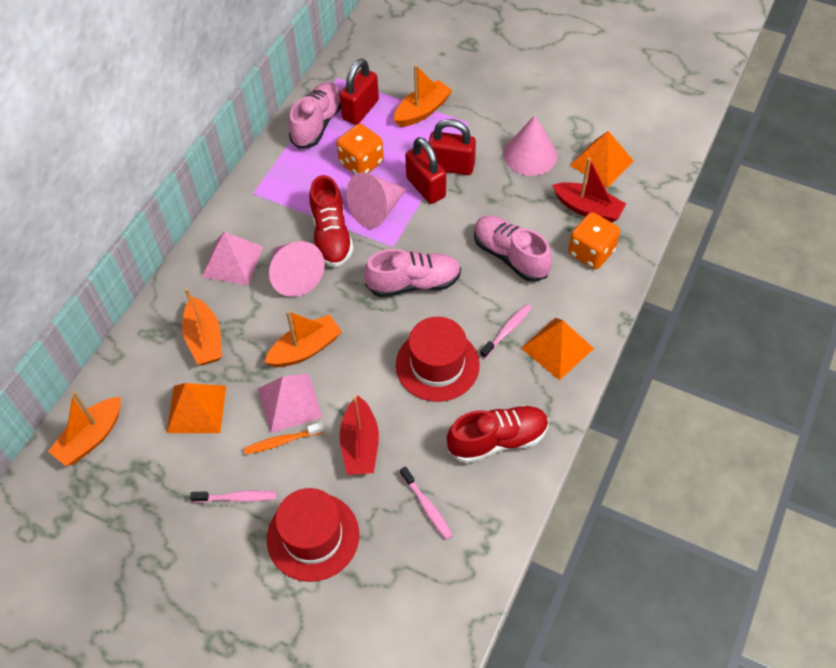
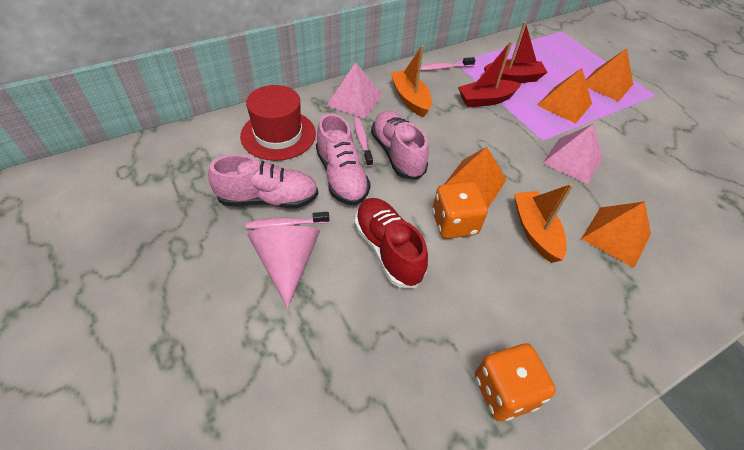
orange boat: [48,391,121,466] [182,288,222,365] [265,311,342,367] [394,65,453,127] = 4 -> [391,45,432,117] [514,184,574,263] = 2
orange pyramid: [167,383,226,433] [521,318,594,380] [570,131,634,188] = 3 -> [445,147,506,208] [537,68,592,123] [581,201,651,268] [586,49,633,102] = 4
orange toothbrush: [244,422,324,455] = 1 -> none = 0
pink cone: [269,241,325,297] [347,172,407,229] [503,115,557,176] = 3 -> [247,226,320,308] = 1
red hat: [267,488,359,582] [396,317,480,402] = 2 -> [240,85,316,161] = 1
red padlock: [340,58,379,125] [405,137,446,204] [429,119,476,175] = 3 -> none = 0
red shoe: [309,175,353,267] [447,405,549,463] = 2 -> [354,198,428,288] = 1

